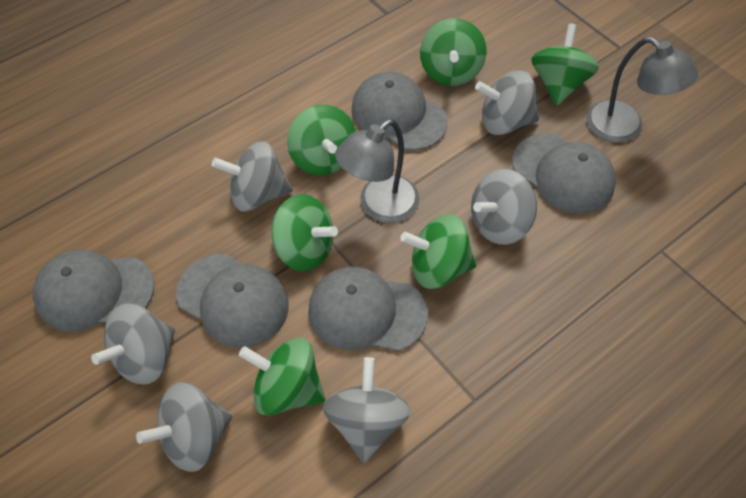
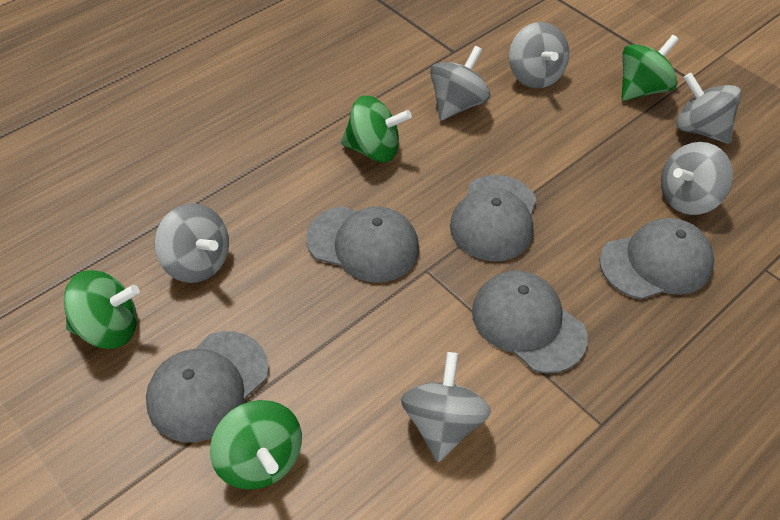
green spinning top: [239,338,325,416] [271,194,338,271] [287,105,356,175] [401,214,476,289] [420,18,487,86] [531,23,599,106] = 6 -> [64,270,140,349] [210,400,302,489] [341,96,412,162] [621,35,679,101] = 4
grey lamp: [335,119,419,223] [586,37,698,143] = 2 -> none = 0

